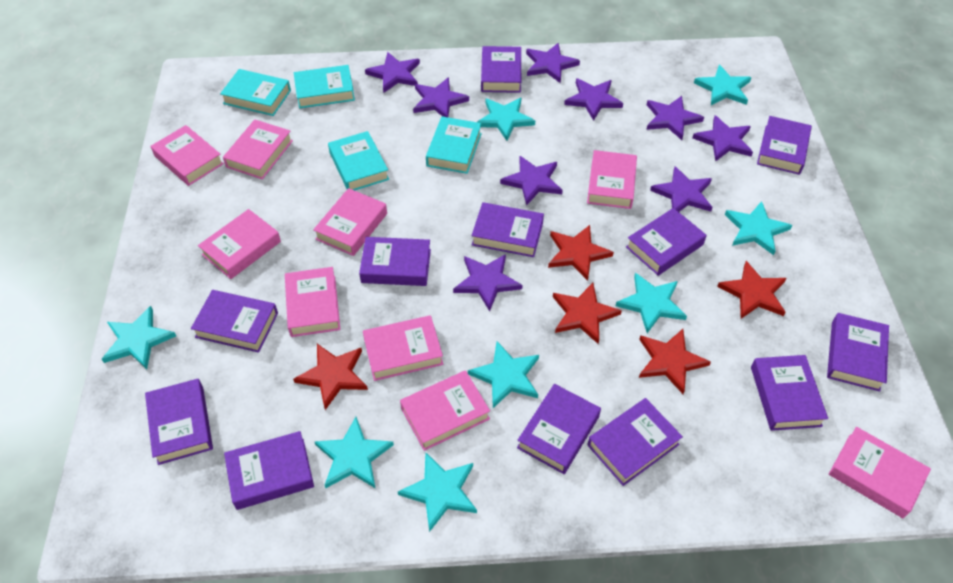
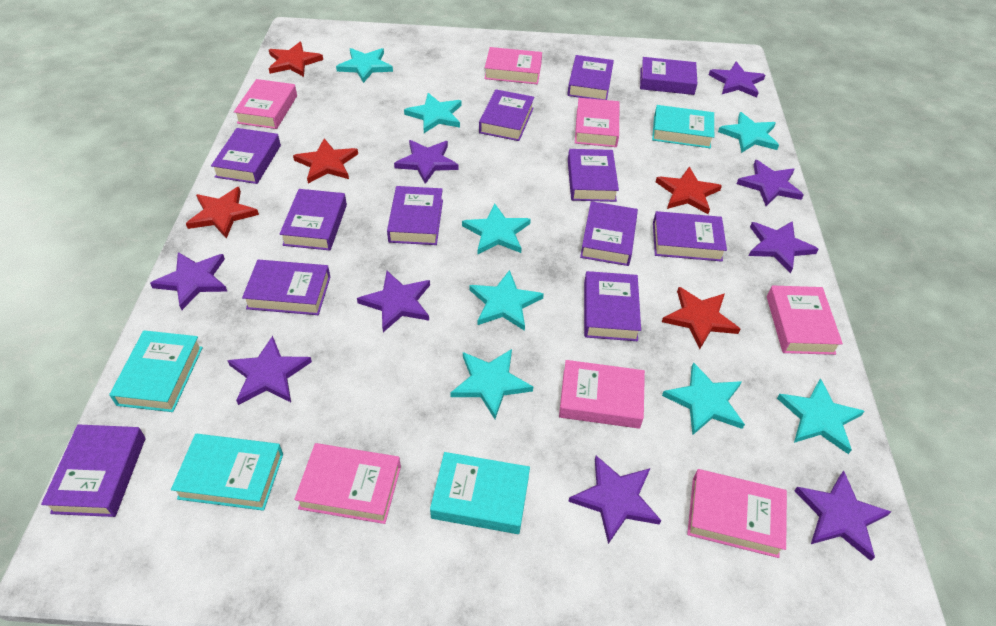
pink book: [151,125,224,186] [198,209,281,279] [223,120,293,179] [285,267,340,337] [313,188,387,256] [363,315,443,381] [400,370,490,451] [587,150,637,209] [829,427,931,518] = 9 -> [234,79,297,129] [294,443,401,524] [484,47,542,84] [559,360,645,429] [575,98,619,147] [687,469,787,558] [767,286,843,355] = 7

